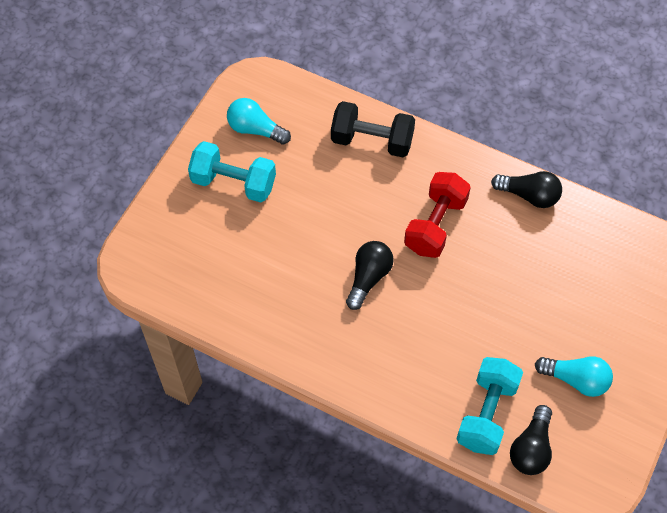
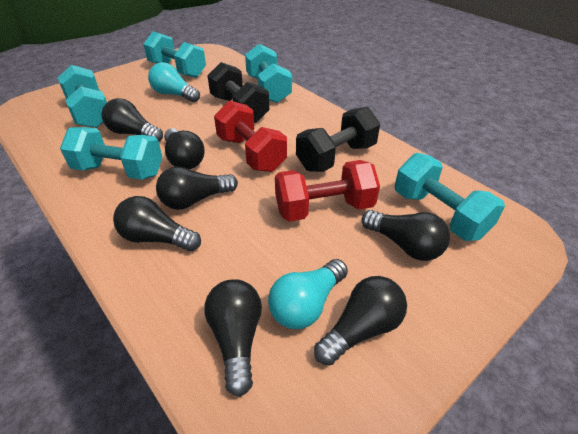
black dumbbell: [331,101,415,157] = 1 -> [207,62,269,123] [296,107,380,172] = 2
black light bulb: [346,241,394,310] [491,171,562,208] [510,405,552,475] = 3 -> [102,98,163,142] [113,196,201,251] [156,167,238,210] [164,128,205,169] [204,279,262,397] [314,276,407,366] [362,210,450,261] = 7
red dumbbell: [404,172,471,258] = 1 -> [214,100,287,172] [275,160,380,222] = 2
turquoise dumbbell: [188,141,276,202] [456,357,523,455] = 2 -> [58,65,107,128] [60,127,162,180] [143,31,206,78] [245,44,292,103] [395,153,505,241] = 5

